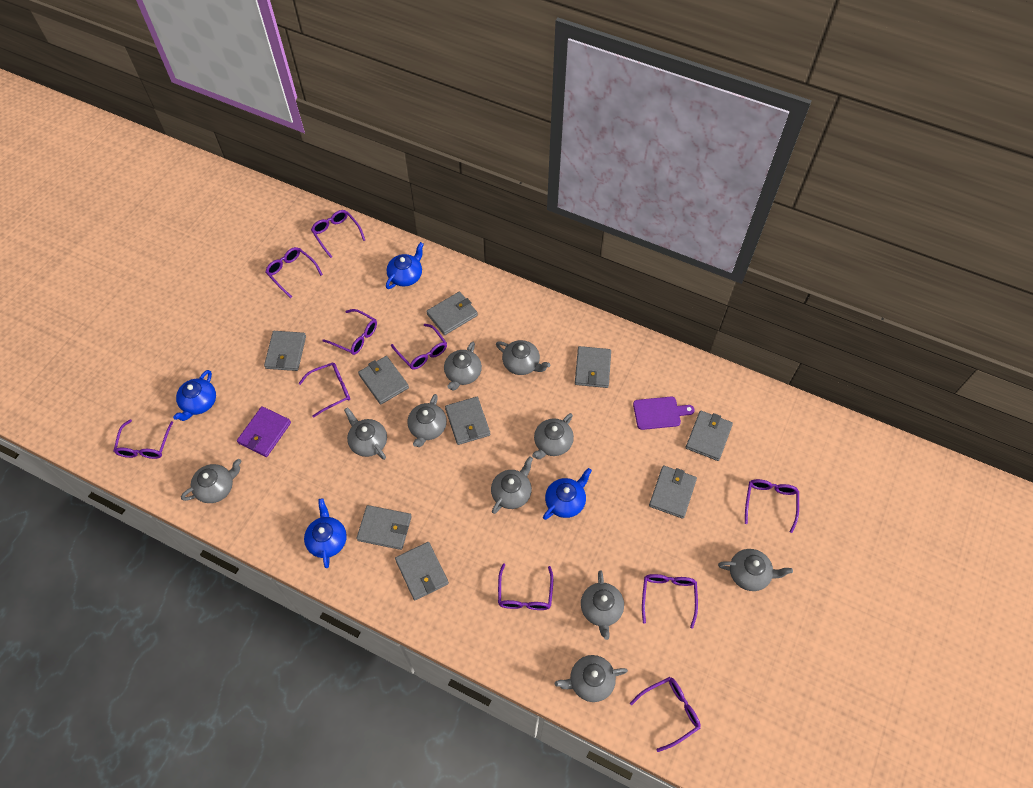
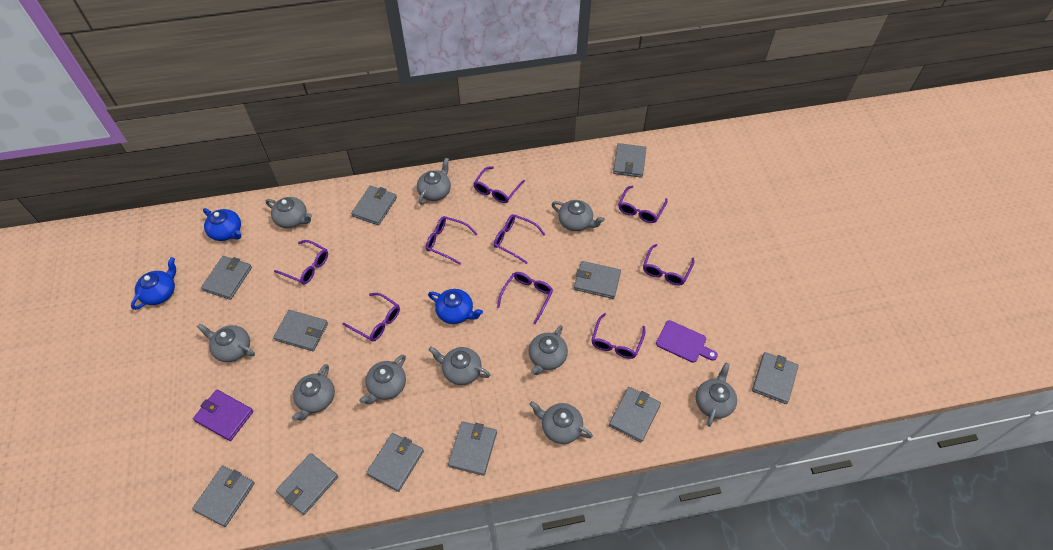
blue teapot: [173,370,216,421] [304,498,347,568] [386,242,424,289] [543,468,592,520] = 4 -> [131,257,176,310] [203,208,241,241] [428,289,483,324] = 3
grey wallet: [264,331,306,371] [356,505,412,550] [358,356,409,405] [395,542,449,600] [426,292,478,335] [445,397,490,445] [575,346,611,388] [649,466,697,519] [686,410,733,461] = 9 -> [192,466,255,527] [201,256,252,300] [273,310,328,351] [276,453,338,515] [351,186,397,225] [366,433,424,492] [448,421,497,476] [574,261,621,299] [609,387,661,443] [613,143,646,178] [752,352,799,404] = 11
purple glasses: [114,419,173,459] [265,247,323,298] [299,362,350,418] [311,210,365,258] [322,309,377,355] [391,324,447,370] [498,563,553,610] [630,677,701,752] [642,574,698,629] [745,479,799,533] = 10 -> [274,240,328,284] [343,293,400,341] [426,216,477,265] [473,166,525,203] [494,214,546,264] [497,272,553,324] [591,313,646,359] [618,186,668,223] [643,244,694,286] = 9

